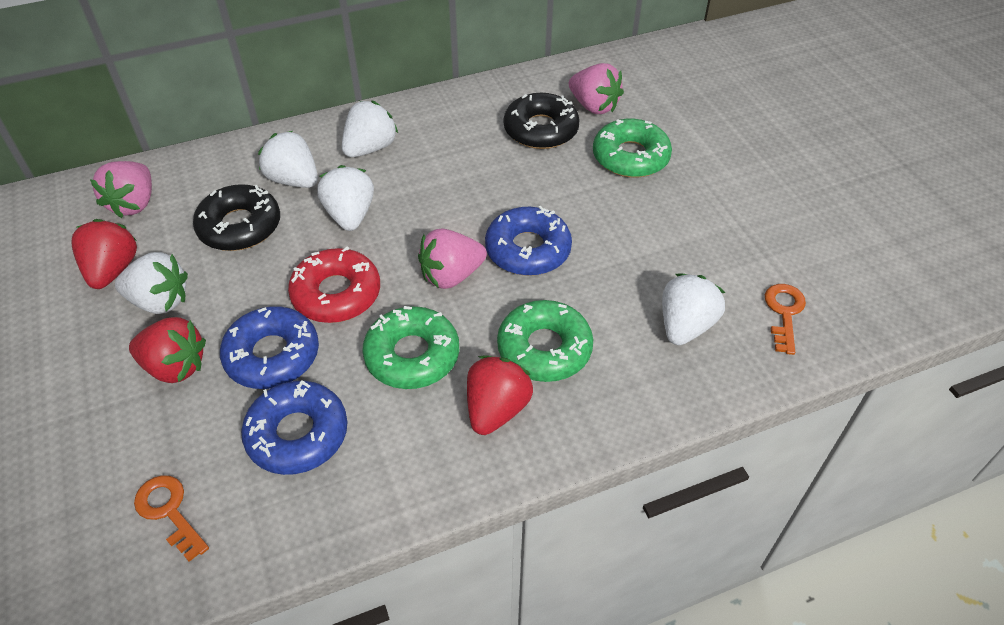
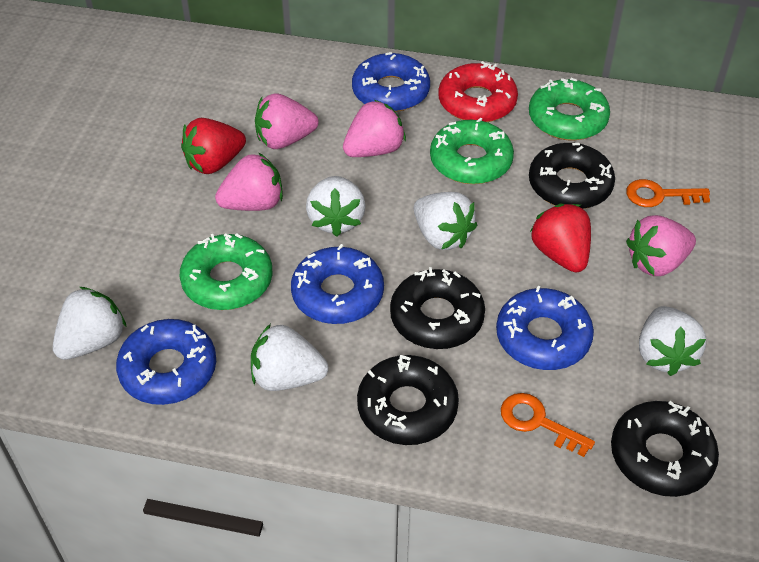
black donut: [193,184,280,251] [504,93,580,149] = 2 -> [357,355,459,445] [390,267,485,349] [529,143,615,209] [611,401,719,497] = 4
blue donut: [220,306,319,389] [241,380,347,475] [485,206,572,276] = 3 -> [116,319,216,405] [291,244,384,324] [352,52,430,112] [496,286,594,370] = 4
pink strawberry: [90,161,152,218] [418,229,487,289] [569,63,624,114] = 3 -> [215,152,283,211] [255,93,319,149] [343,100,406,157] [626,215,696,276] = 4
red strawberry: [71,219,137,289] [129,317,206,383] [467,356,533,435] = 3 -> [181,118,246,174] [530,203,591,273] = 2

